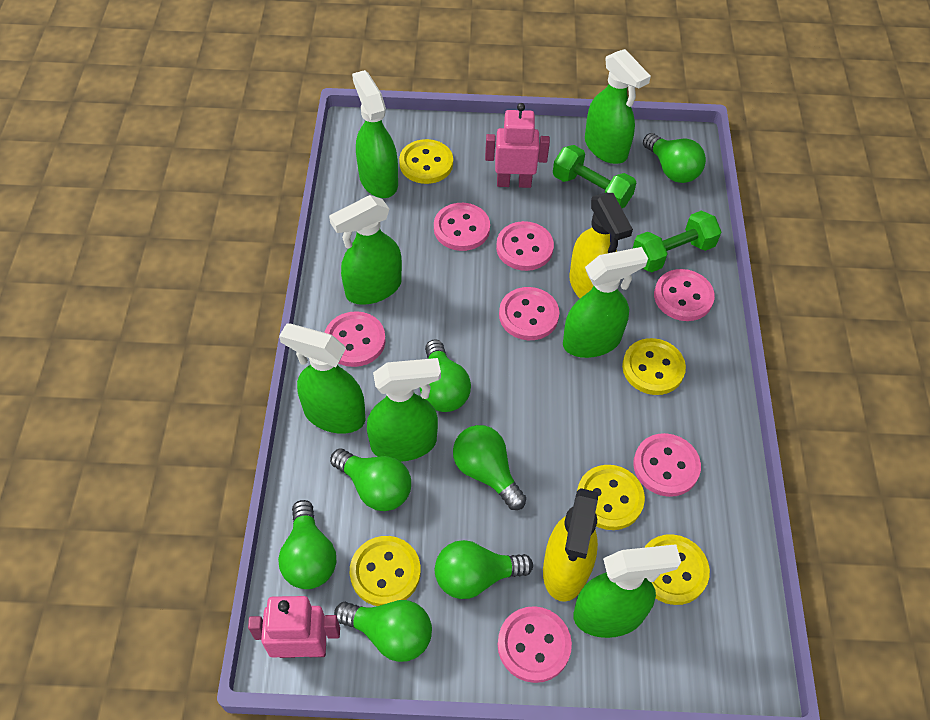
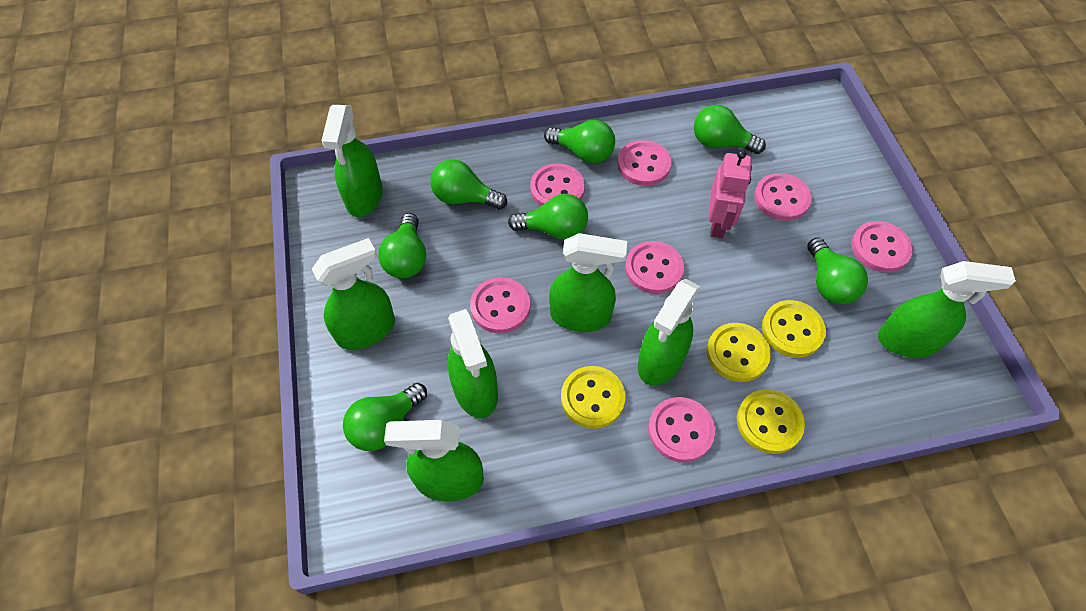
green dumbbell: [553,145,636,208] [633,211,721,272] = 2 -> none = 0
pink robot: [248,596,340,658] [485,103,550,188] = 2 -> [709,150,752,238] = 1
yellow button: [350,536,421,606] [399,139,453,184] [577,465,645,530] [622,338,686,395] [644,534,710,605] = 5 -> [561,366,626,429] [707,323,771,382] [737,389,805,454] [762,300,826,358] = 4
yellow spray bottle: [543,488,598,602] [569,193,633,298] = 2 -> none = 0

